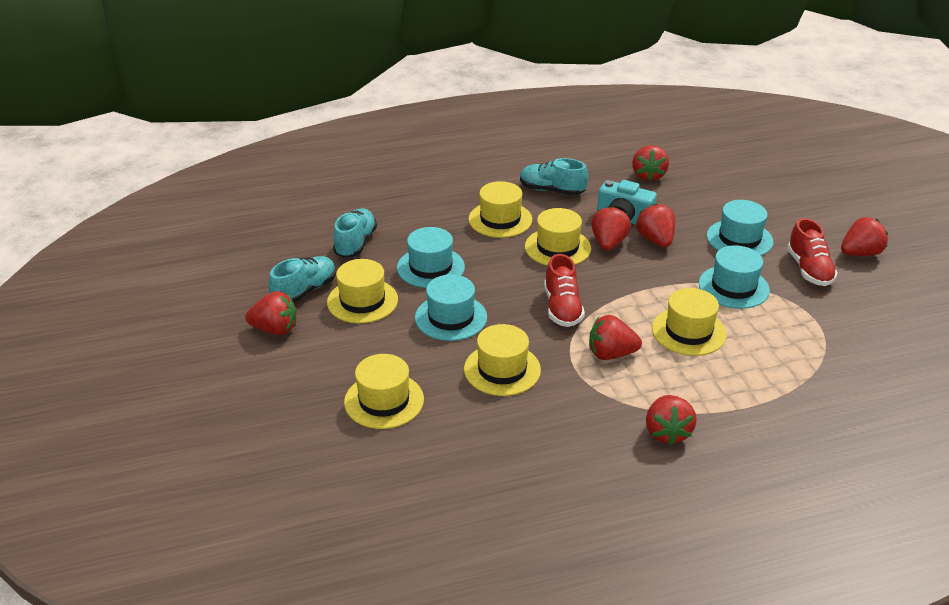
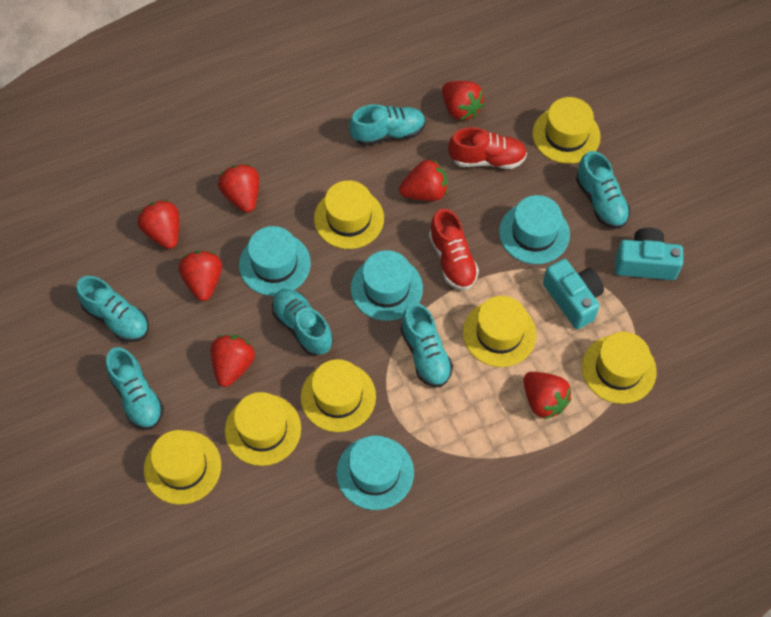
turquoise camera: [597,180,657,225] = 1 -> [543,259,604,329] [615,228,683,280] = 2
turquoise shoe: [268,256,336,303] [333,208,377,258] [520,158,588,196] = 3 -> [76,276,149,342] [106,347,164,430] [272,289,332,356] [349,104,426,146] [401,303,453,387] [576,151,630,229] = 6
yellow hat: [327,259,398,323] [344,354,424,429] [464,324,541,396] [468,181,532,238] [525,208,591,266] [652,288,726,356] = 6 -> [144,430,221,505] [225,392,301,466] [301,359,376,432] [314,180,384,249] [463,296,536,367] [532,97,601,164] [582,332,657,404] = 7

